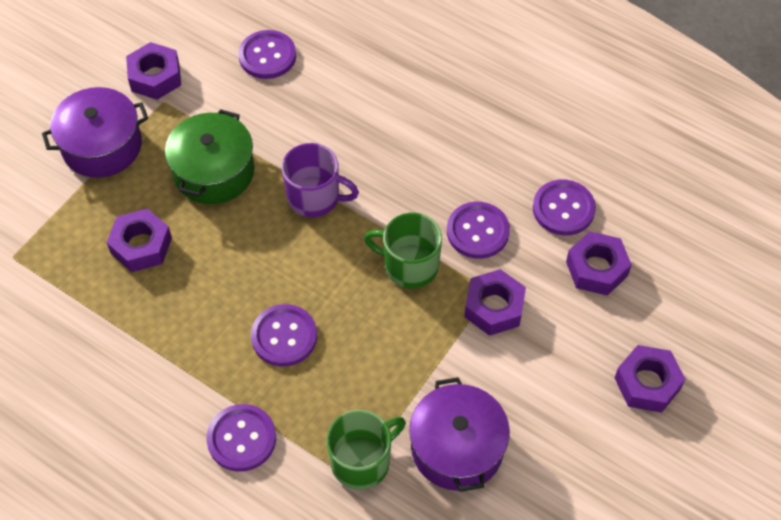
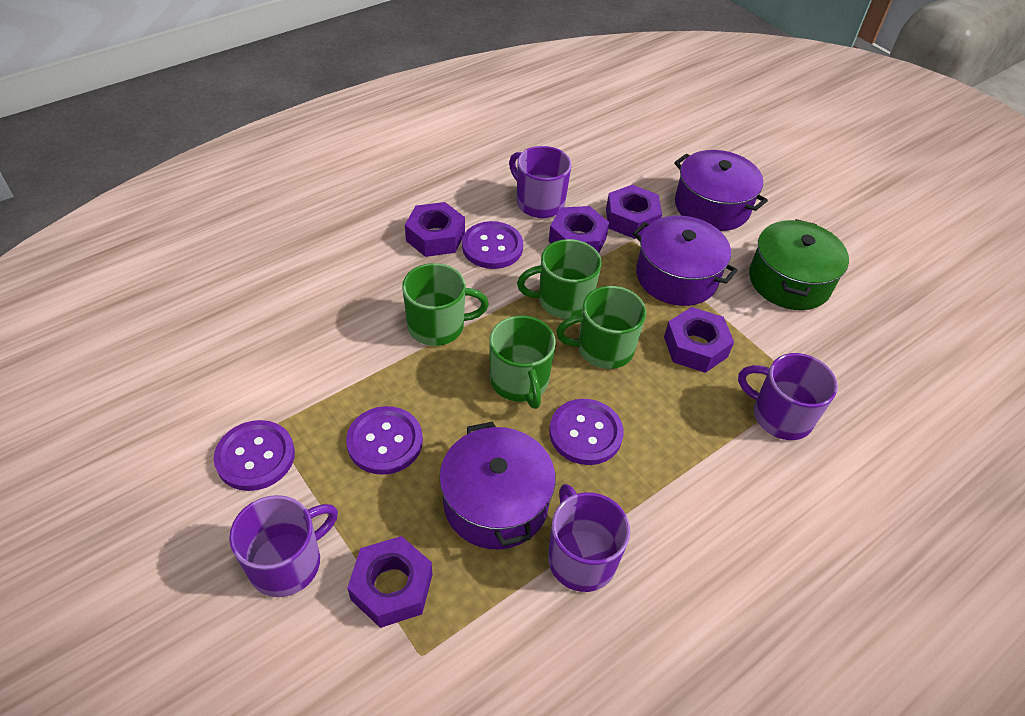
green mug: [327,410,406,490] [364,213,442,288] = 2 -> [402,263,489,346] [489,315,556,409] [517,239,602,319] [556,286,646,369] = 4
purple button: [206,404,276,472] [238,30,296,79] [251,304,317,367] [447,202,510,259] [533,179,596,235] = 5 -> [214,420,295,491] [346,406,423,475] [462,221,523,269] [549,399,624,465] = 4
purple mug: [282,143,359,217] = 1 -> [229,495,338,597] [509,146,571,218] [548,484,630,592] [738,353,838,440] = 4
purple pot: [42,87,148,178] [409,377,510,492] = 2 -> [439,421,556,549] [633,216,738,306] [674,150,768,231] = 3

